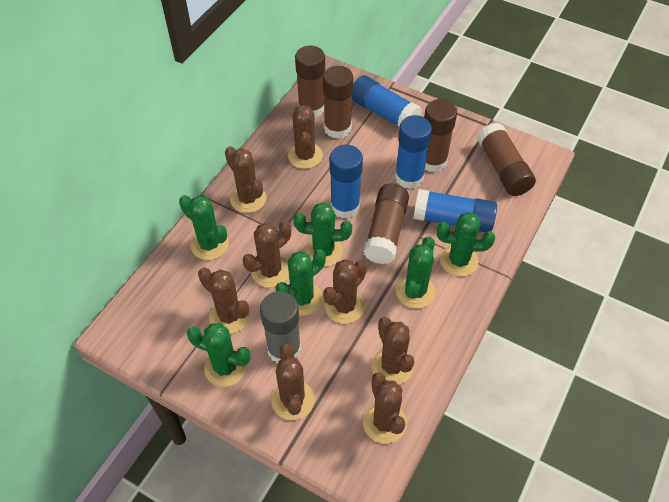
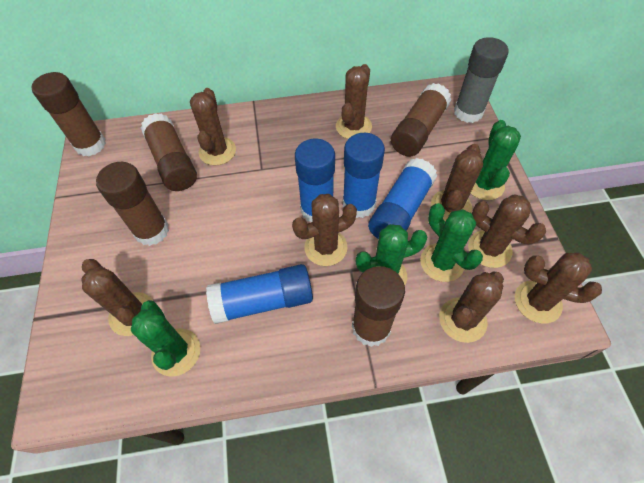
green cactus: [179,195,229,260] [187,323,251,387] [276,249,326,316] [294,202,352,267] [396,236,435,308] [437,212,495,277] = 6 -> [131,300,200,377] [356,224,428,285] [420,203,483,282] [470,120,521,200] = 4

